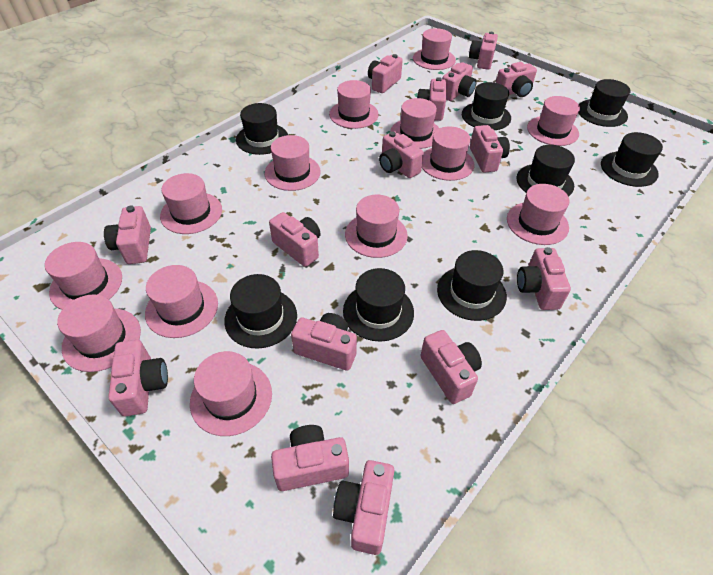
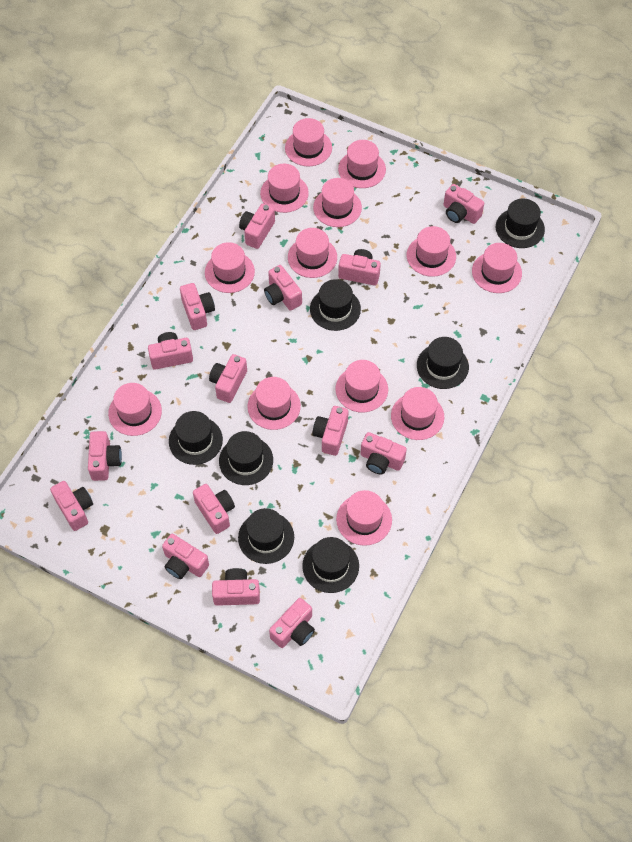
black hat: [224,274,297,348] [236,103,288,155] [343,268,414,342] [437,250,507,321] [462,82,511,130] [516,145,575,197] [579,79,630,127] [601,132,663,187] = 8 -> [169,411,223,465] [219,431,273,485] [238,508,294,564] [302,537,359,593] [310,279,361,331] [417,337,469,389] [496,198,545,248] = 7

